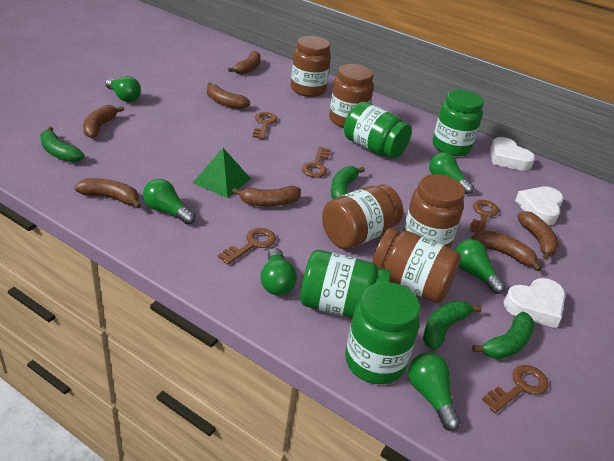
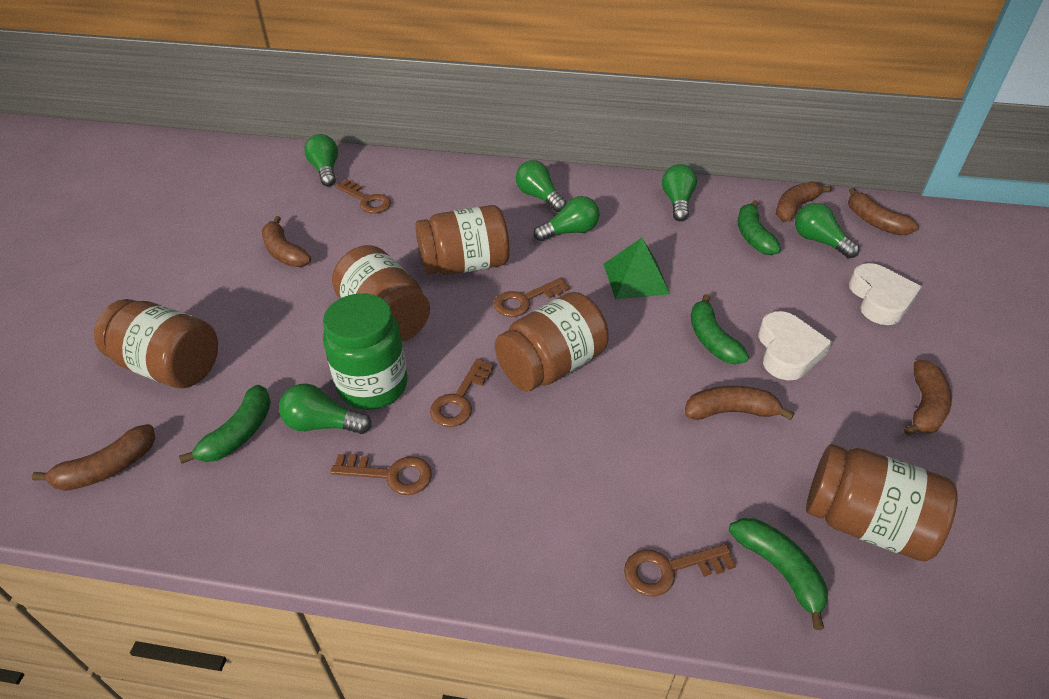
brown banana: [74,178,142,208] [83,105,124,138] [207,83,250,109] [228,51,261,75] [232,186,301,207] [471,231,542,271] [517,211,559,260] = 7 -> [32,424,155,491] [262,216,311,267] [685,386,794,420] [776,181,832,222] [848,188,919,235] [904,360,952,436] = 6
green jar: [300,250,391,318] [344,101,412,159] [345,282,420,384] [433,90,484,156] = 4 -> [323,293,407,410] = 1
white heart: [490,137,535,171] [504,278,565,328] [515,186,564,225] = 3 -> [758,311,832,380] [849,263,921,325] = 2

